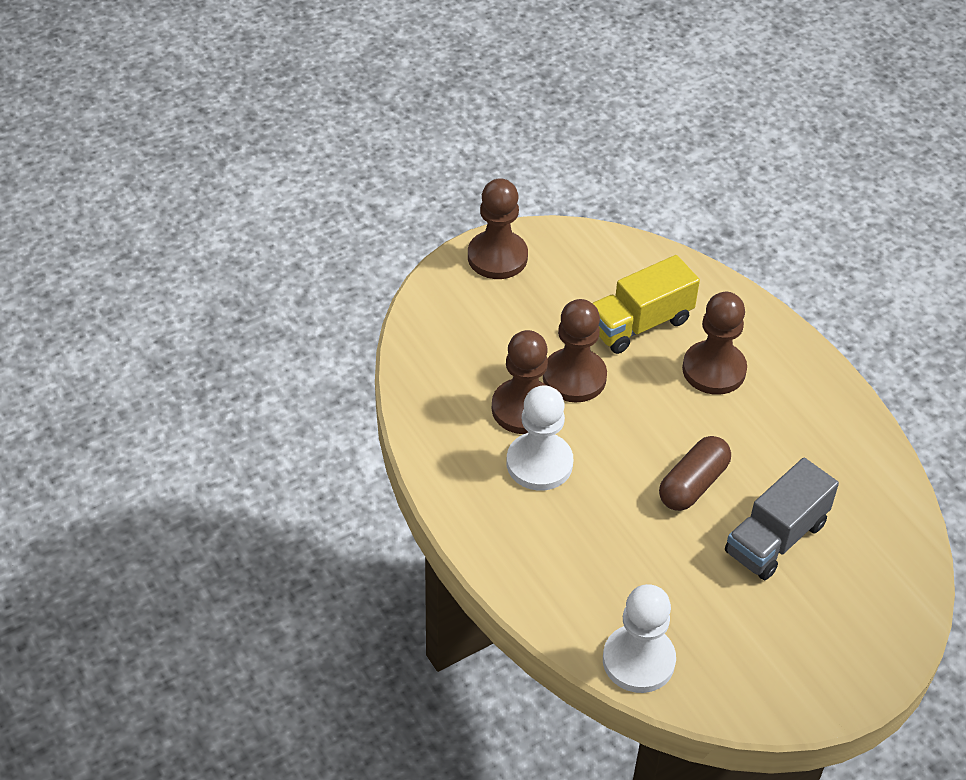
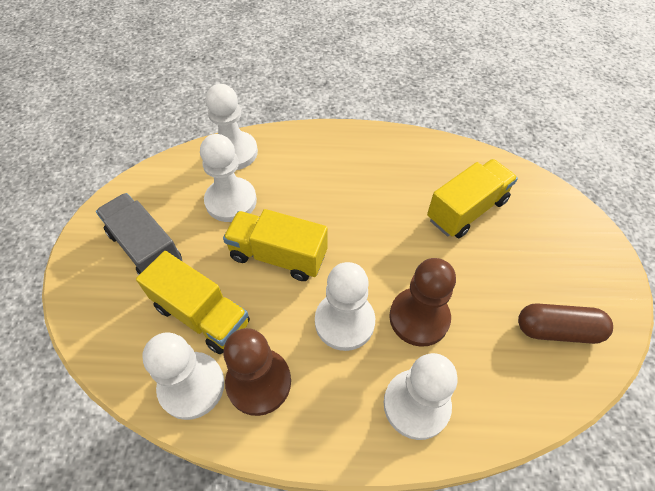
brown pawn: [468,179,528,279] [492,330,548,434] [543,299,607,402] [682,292,747,395] = 4 -> [223,328,291,416] [389,258,456,347] = 2
white pawn: [506,385,573,491] [603,584,676,693] = 2 -> [142,332,224,420] [200,134,257,222] [206,84,258,170] [315,262,375,351] [384,353,458,440] = 5
yellow truck: [592,255,700,354] = 1 -> [136,251,250,354] [223,209,328,281] [427,159,518,238] = 3

